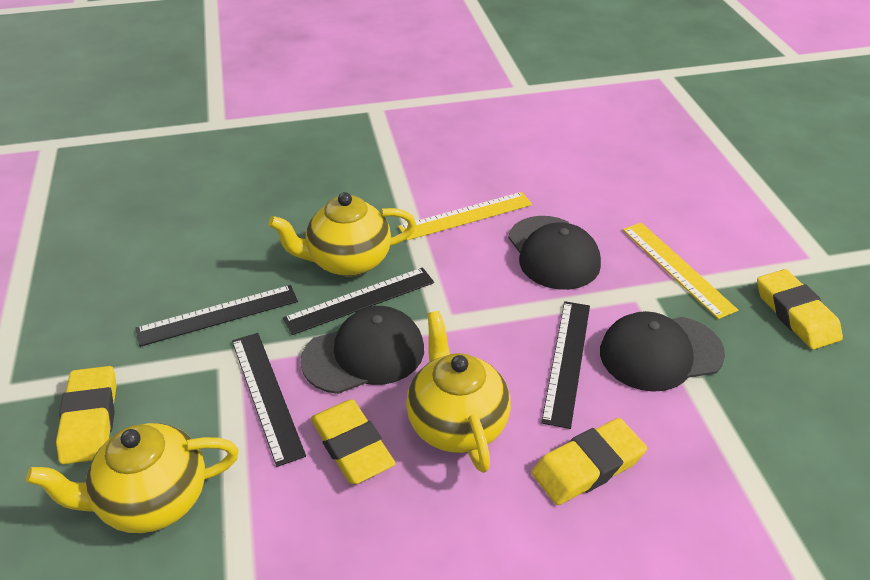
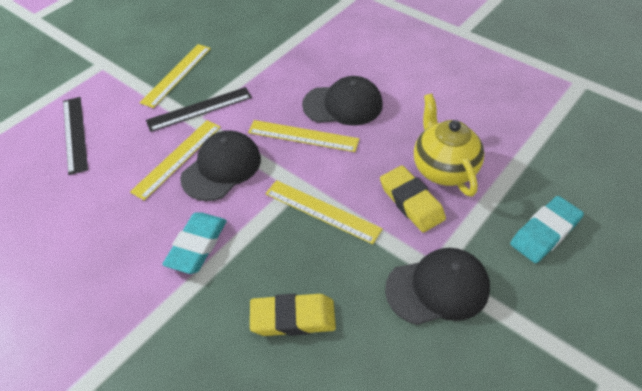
black ruler: [135,285,298,347] [232,333,306,467] [283,267,434,335] [541,301,590,429] = 4 -> [63,97,88,175] [146,87,252,132] = 2
turquoise eraser: none = 0 -> [162,212,227,274] [510,196,584,263] = 2
yellow eraser: [56,366,116,464] [311,399,396,484] [532,418,647,505] [757,269,843,350] = 4 -> [250,294,336,336] [380,166,446,232] = 2
yellow ruler: [398,192,532,240] [623,223,738,319] = 2 -> [130,120,221,201] [140,44,211,108] [248,120,359,152] [265,180,383,244] = 4
yellow teapot: [26,423,239,533] [268,192,416,277] [406,311,511,473] = 3 -> [414,94,484,197] = 1

